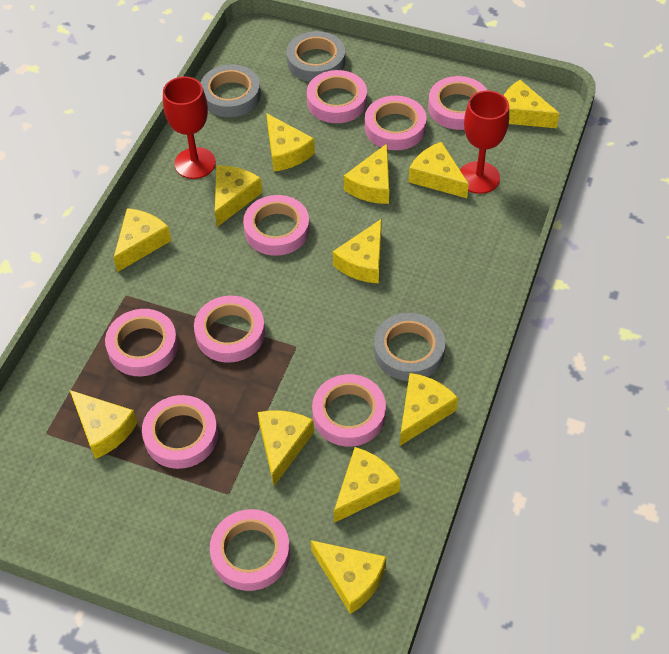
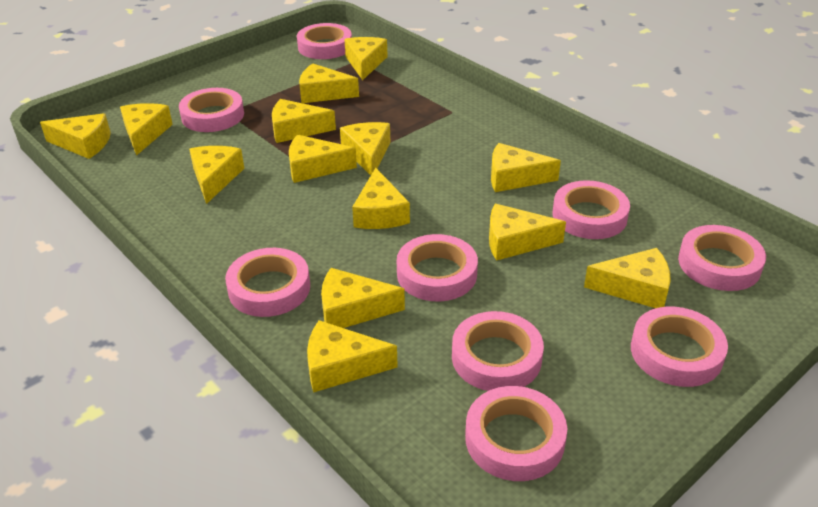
grey tape: [200,64,261,117] [286,31,345,82] [374,313,445,381] = 3 -> none = 0
red goblet: [163,77,216,179] [460,90,509,194] = 2 -> none = 0
yellow cheese: [70,390,138,459] [113,208,171,272] [215,165,262,227] [258,410,314,486] [266,113,315,172] [311,540,386,614] [333,219,382,283] [334,447,400,523] [344,144,389,204] [400,373,458,446] [409,142,469,198] [503,80,560,128] = 12 -> [40,113,111,159] [120,103,173,156] [189,146,245,204] [272,99,336,143] [289,135,357,183] [299,63,359,103] [307,320,398,393] [321,268,405,328] [340,122,390,175] [344,37,388,80] [352,168,410,229] [489,204,566,261] [491,143,561,192] [584,248,671,308] = 14

